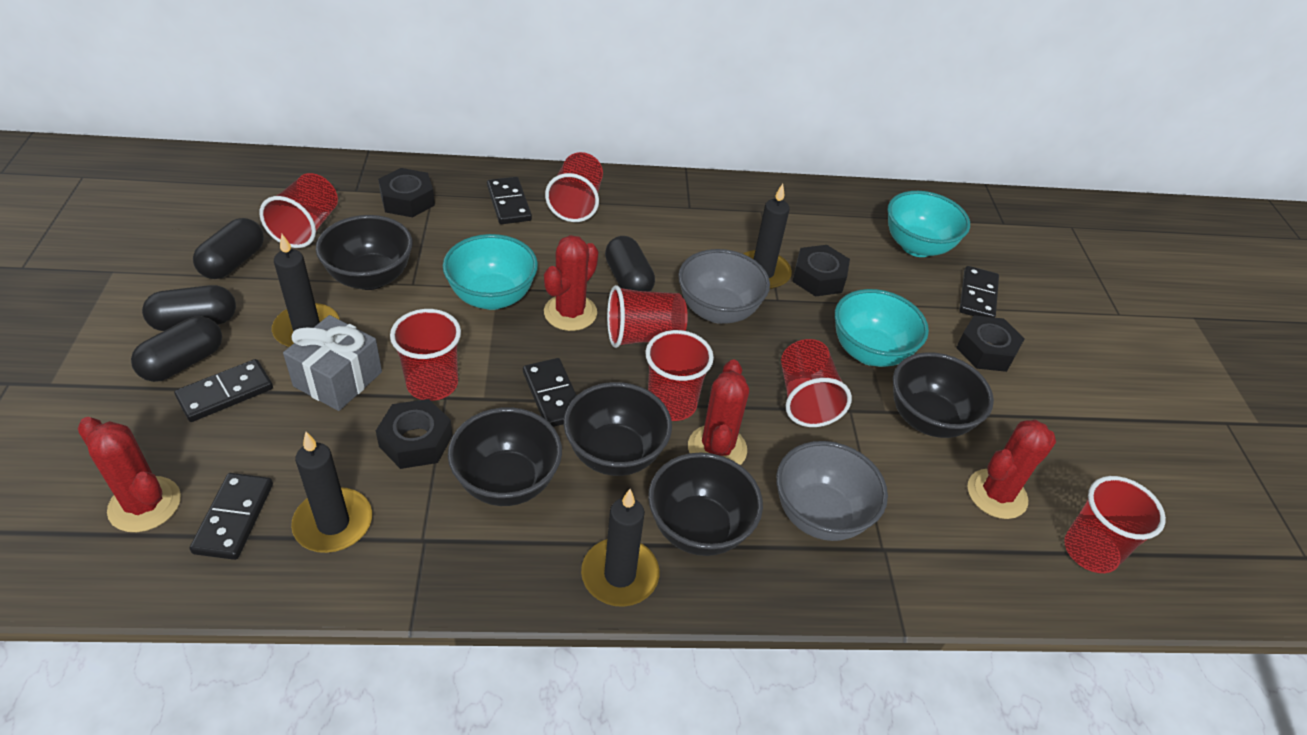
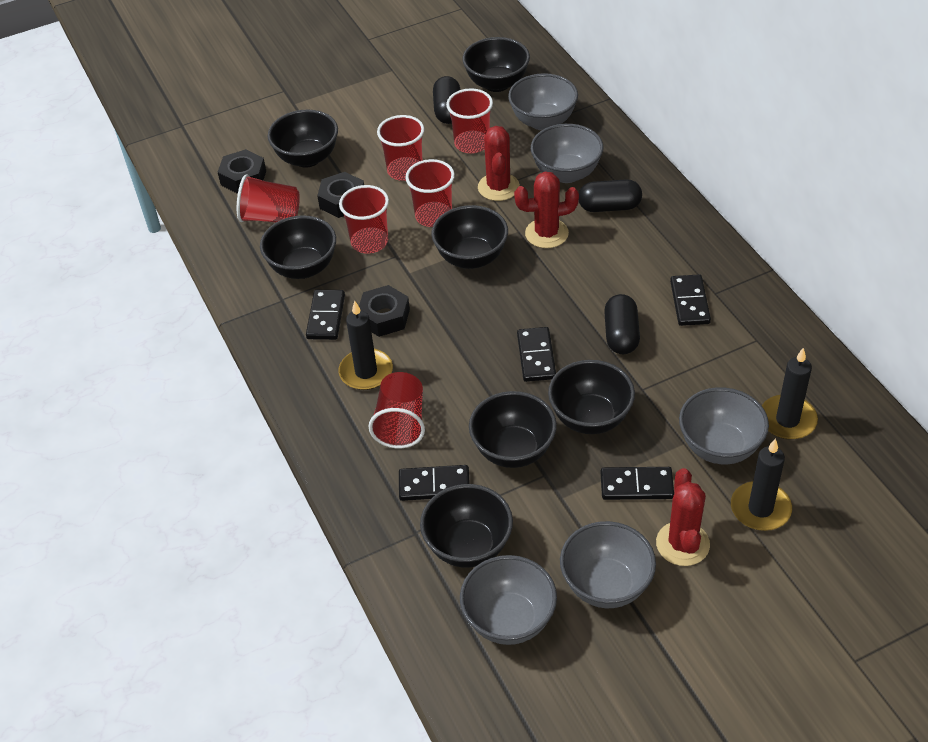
black bowl: [316,215,412,290] [448,407,562,506] [564,382,672,476] [648,452,763,556] [893,352,994,438] = 5 -> [260,215,336,279] [268,110,338,168] [420,484,513,568] [431,205,508,269] [462,37,530,92] [469,391,557,468] [548,360,635,434] = 7
black candle: [272,234,340,347] [291,432,372,553] [581,489,659,607] [743,184,792,289] = 4 -> [338,301,393,390] [731,438,792,531] [762,348,818,440] = 3
black capsule: [131,316,222,382] [142,285,236,331] [193,218,264,279] [605,236,655,292] = 4 -> [433,76,461,124] [579,179,642,212] [604,294,640,354] = 3
black nut: [376,399,453,469] [378,168,435,217] [792,245,850,297] [956,315,1025,372] = 4 -> [218,149,266,194] [317,172,364,218] [359,285,410,337] = 3
grey bowl: [678,249,770,324] [776,441,888,541] = 2 -> [460,555,557,645] [508,73,578,130] [531,124,603,183] [560,521,656,608] [679,387,769,464] = 5
grey gift: [283,315,382,411] = 1 -> none = 0
red cactus: [78,417,181,532] [544,235,599,331] [688,359,749,465] [967,420,1056,519] = 4 -> [478,126,520,201] [514,172,579,248] [656,468,710,566] = 3
red cup: [259,173,338,248] [390,309,461,401] [545,152,603,222] [607,285,688,348] [645,330,714,421] [781,339,852,427] [1064,476,1166,573] = 7 -> [237,174,300,222] [339,185,389,254] [368,372,425,448] [377,115,424,181] [405,159,455,227] [446,88,493,153] = 6
turquoise bowl: [443,234,538,310] [835,289,929,367] [888,191,970,257] = 3 -> none = 0

